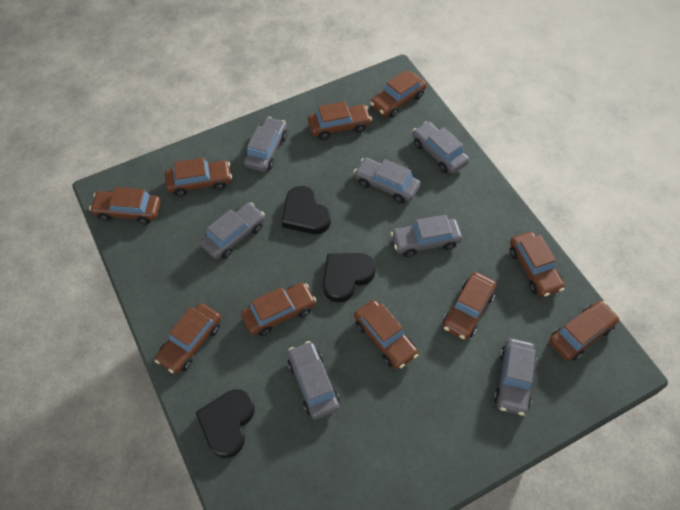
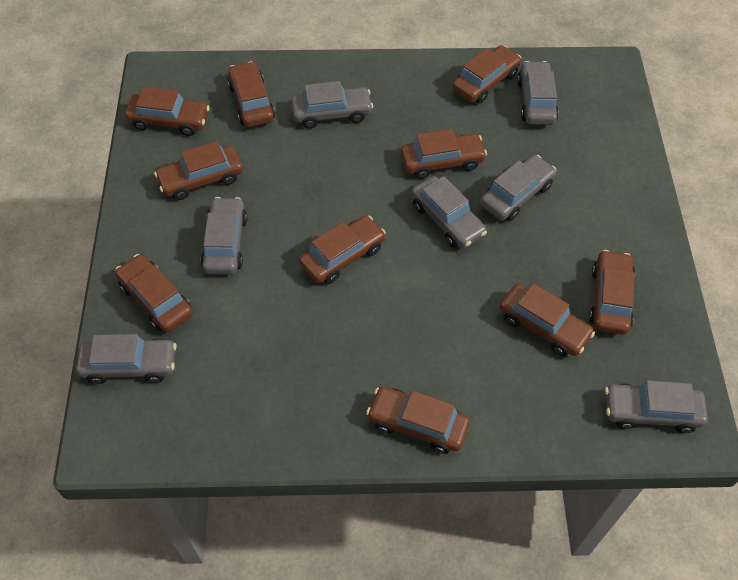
black heart: [196,389,255,458] [282,186,331,234] [323,253,376,303] = 3 -> none = 0

